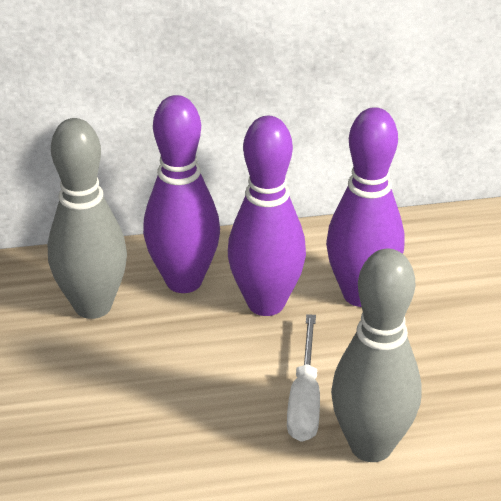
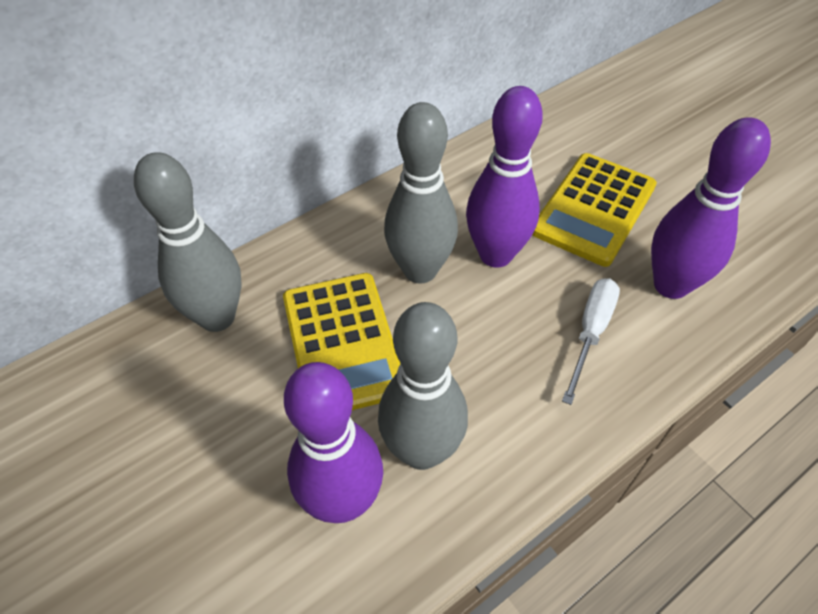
grey bowling pin: [48,118,127,319] [331,248,422,462] = 2 -> [134,152,242,332] [378,302,468,470] [384,102,458,284] = 3
yellow calculator: none = 0 -> [283,273,400,410] [533,153,657,267] = 2

